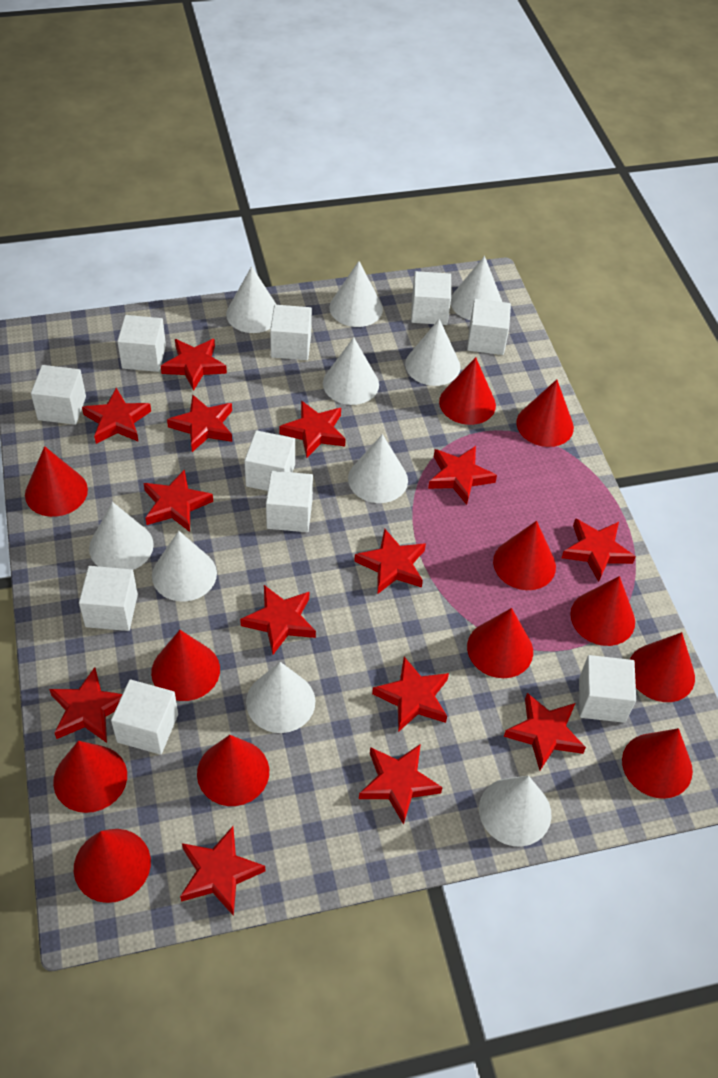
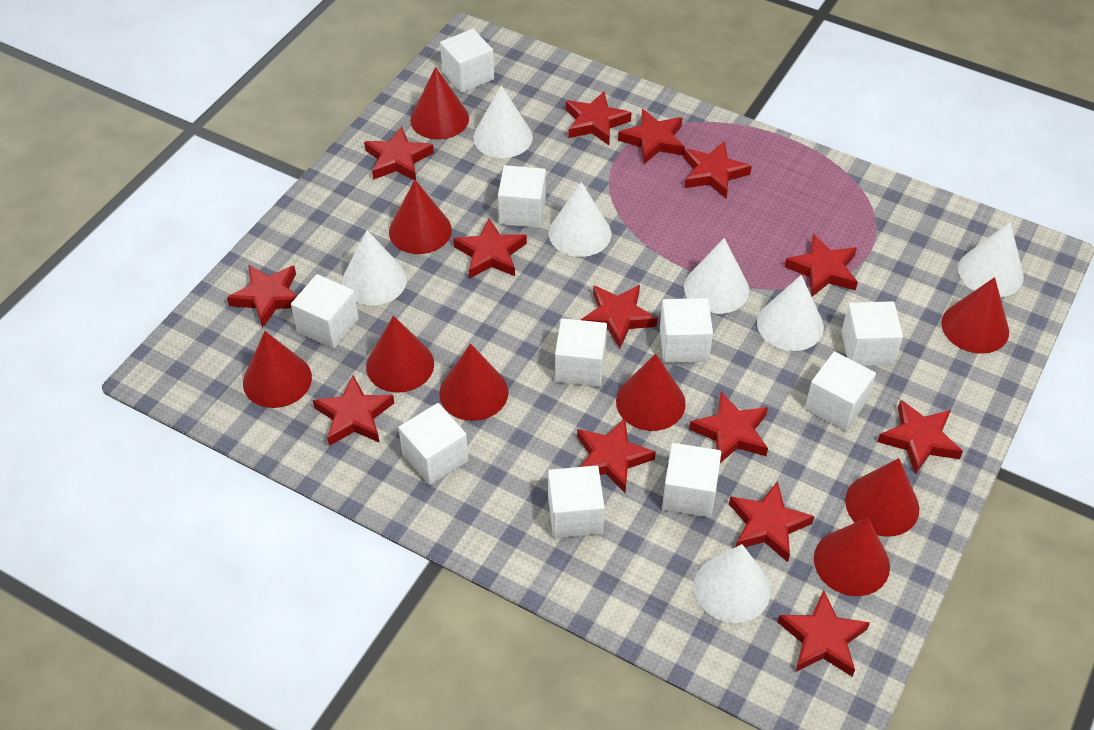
red cone: [25,446,88,517] [53,741,127,813] [74,829,151,903] [151,630,220,701] [197,735,269,806] [439,357,496,425] [467,608,533,678] [493,521,556,590] [516,379,574,447] [570,576,635,646] [622,728,693,799] [630,632,695,702] = 12 -> [243,331,312,408] [366,316,434,393] [389,180,452,254] [410,67,469,140] [439,344,508,421] [616,354,686,431] [814,517,890,596] [845,458,919,537] [941,277,1009,354] = 9
white cone: [89,502,154,570] [152,531,217,602] [226,266,277,333] [246,662,315,733] [323,337,379,405] [329,261,383,327] [348,434,408,503] [405,319,461,386] [450,256,502,320] [479,776,552,847] = 10 -> [342,230,407,306] [473,85,533,158] [549,182,611,257] [684,238,749,314] [694,544,771,623] [757,275,824,351] [958,222,1024,297] = 7

